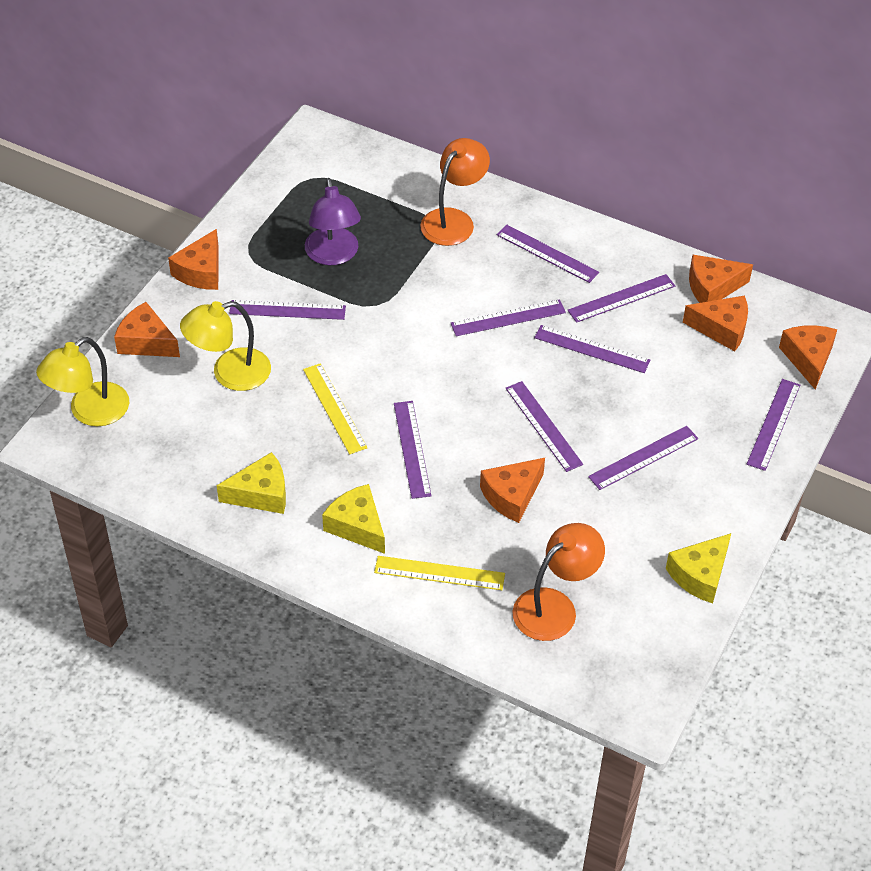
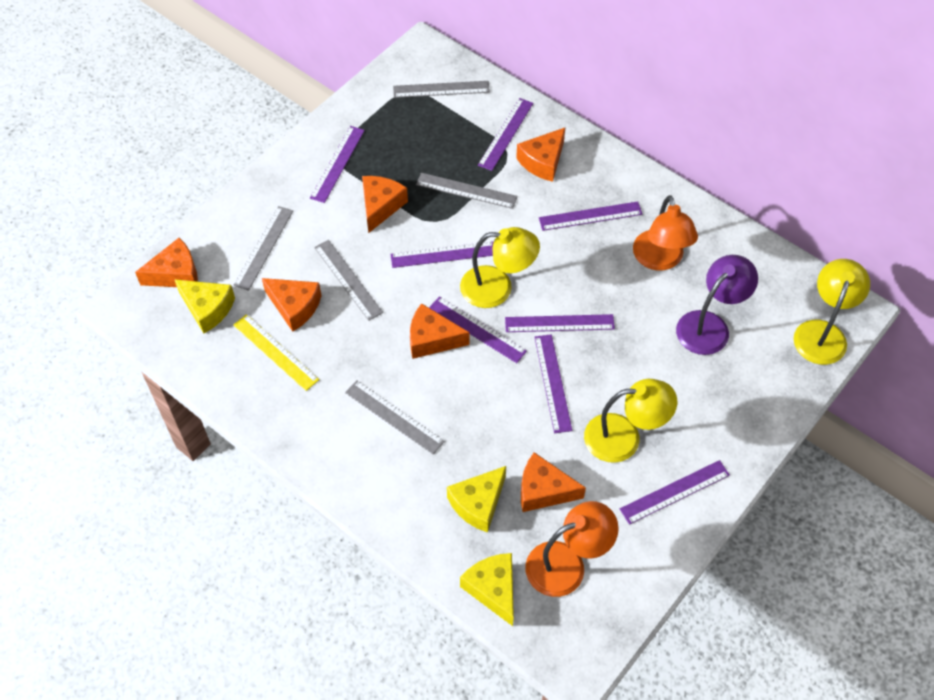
grey ruler: none = 0 -> [233,206,293,291] [314,240,383,321] [345,380,445,454] [393,81,490,98] [416,173,518,209] = 5
purple ruler: [229,300,346,320] [394,401,431,499] [451,299,566,336] [497,224,599,283] [506,381,583,472] [534,325,650,373] [568,274,675,323] [588,426,698,490] [747,379,800,471] = 9 -> [310,126,365,203] [390,241,494,268] [429,297,527,363] [478,98,534,171] [505,314,615,332] [534,334,572,433] [539,201,642,231] [620,460,730,525] = 8
yellow lamp: [36,337,129,426] [180,301,271,391] = 2 -> [460,227,540,308] [584,379,677,463] [794,259,870,365] = 3
yellow ruler: [303,363,367,454] [374,556,505,590] = 2 -> [233,314,319,391] = 1

